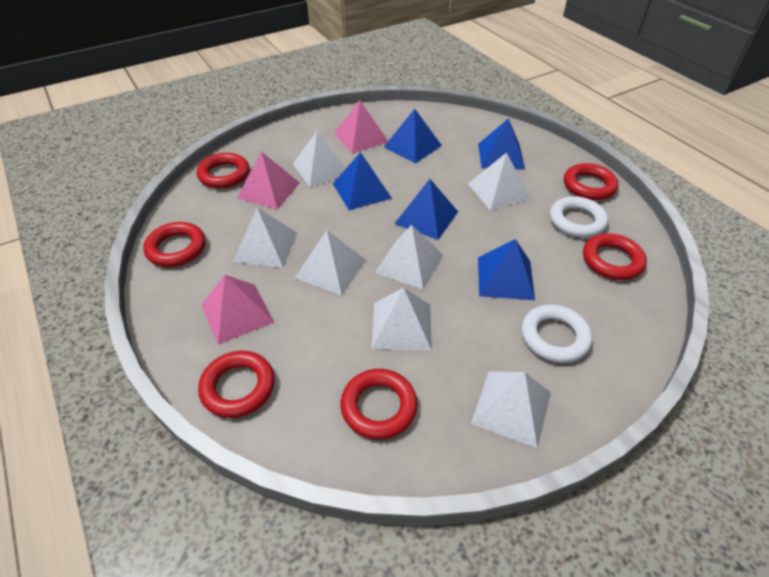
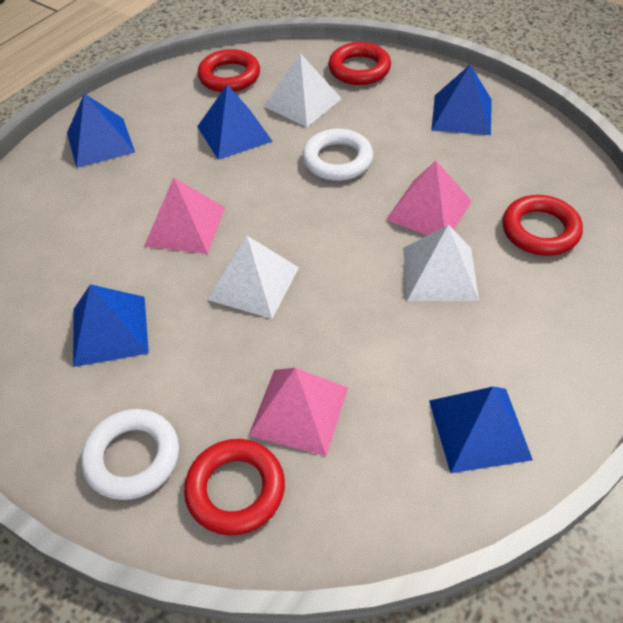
red ring: [143,222,206,267] [197,153,250,188] [198,351,275,418] [340,369,418,440] [564,163,618,200] [583,233,647,280] = 6 -> [184,439,285,535] [198,49,260,92] [328,42,391,85] [502,195,583,256] = 4
white pyramid: [233,208,297,268] [293,131,346,187] [295,230,366,295] [372,288,432,351] [375,225,444,290] [468,153,530,211] [471,372,551,448] = 7 -> [208,236,299,319] [264,53,342,127] [403,225,479,301] = 3

